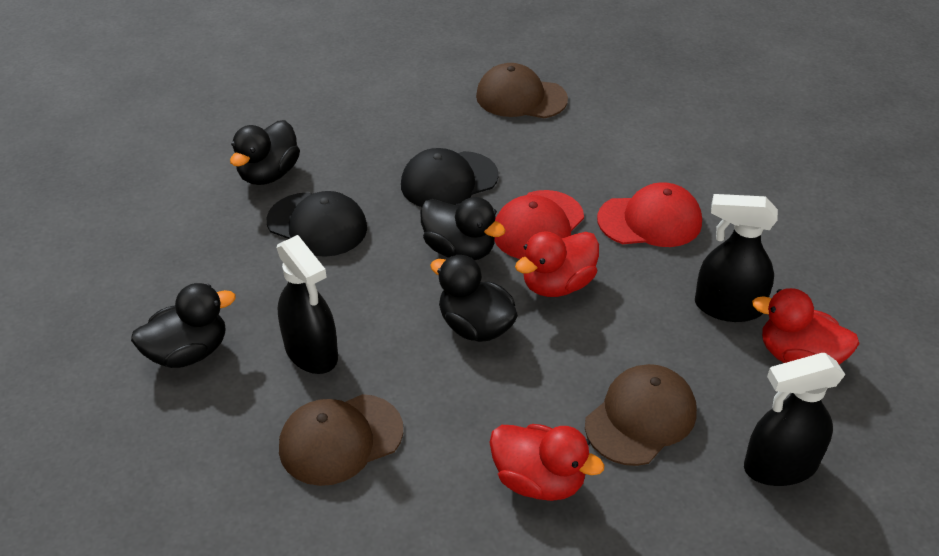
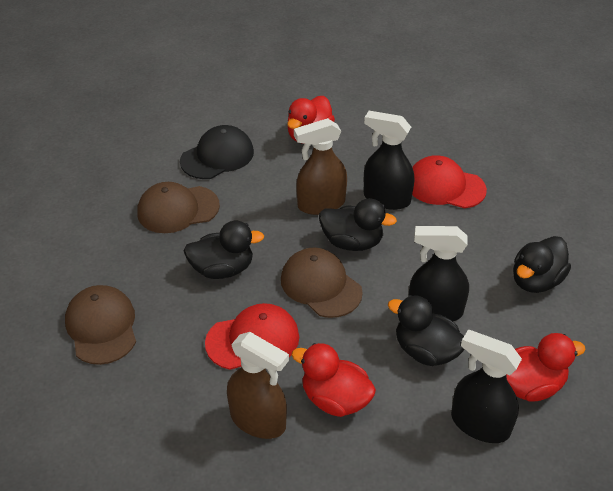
black cap: [266,191,367,257] [401,148,499,207] = 2 -> [180,125,254,179] = 1
brown spray bottle: none = 0 -> [227,332,289,439] [294,118,347,215] = 2

